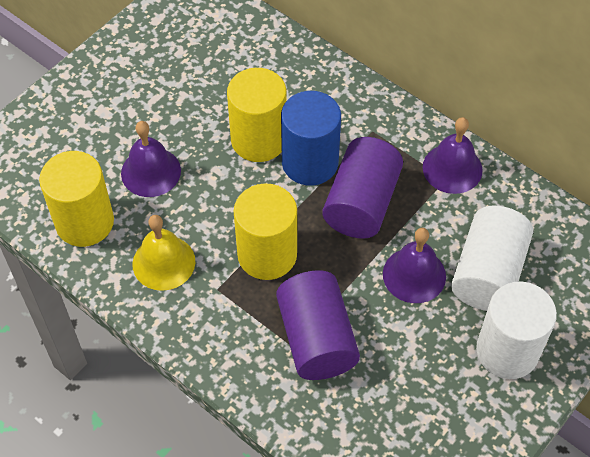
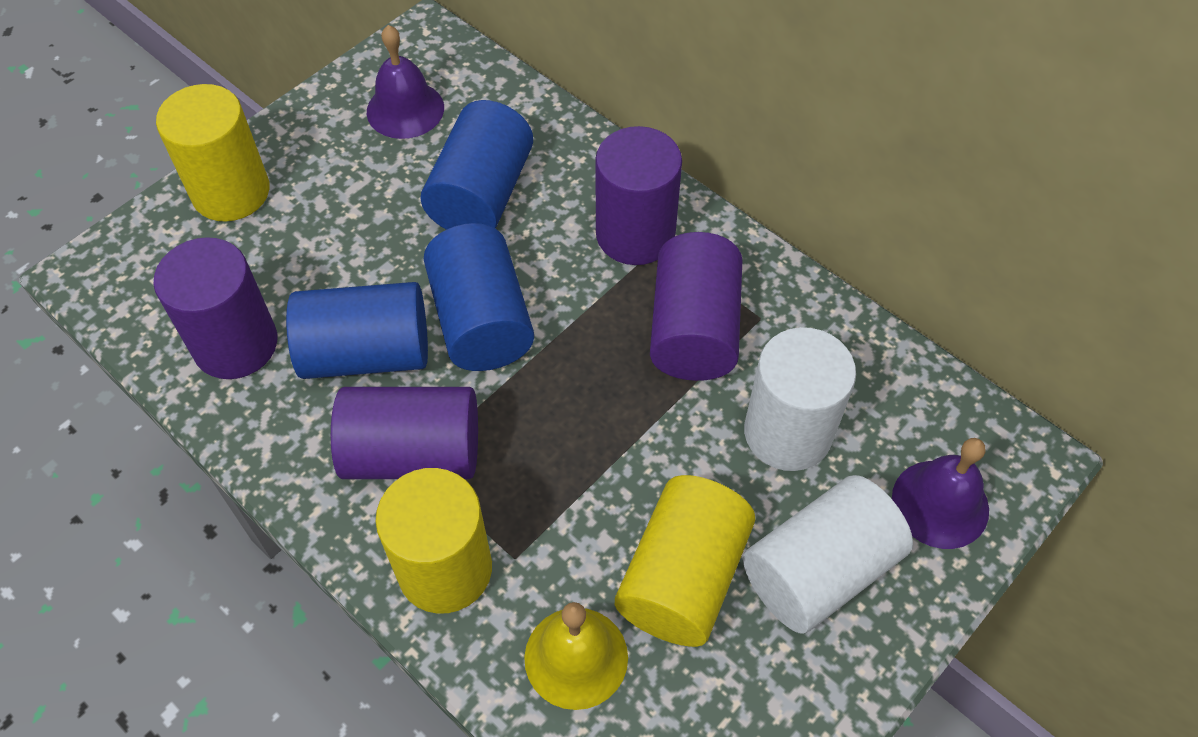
blue cylinder: [281,91,341,186] = 1 -> [286,282,428,379] [421,100,533,230] [424,223,534,371] = 3
purple bell: [121,121,181,197] [383,228,446,303] [423,117,482,194] = 3 -> [367,25,444,139] [892,438,989,549] = 2
purple cylinder: [276,270,360,380] [322,137,403,239] = 2 -> [153,237,277,379] [331,387,478,479] [595,126,682,265] [650,232,743,381] = 4

